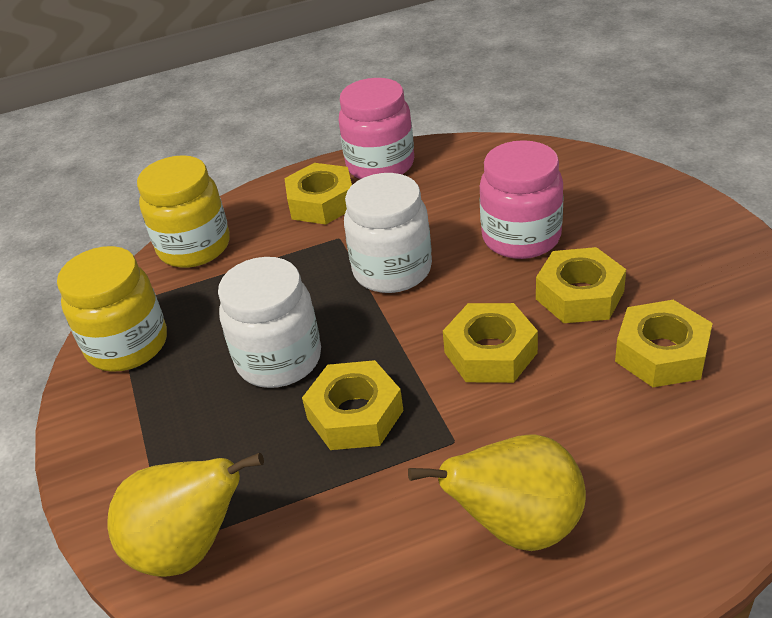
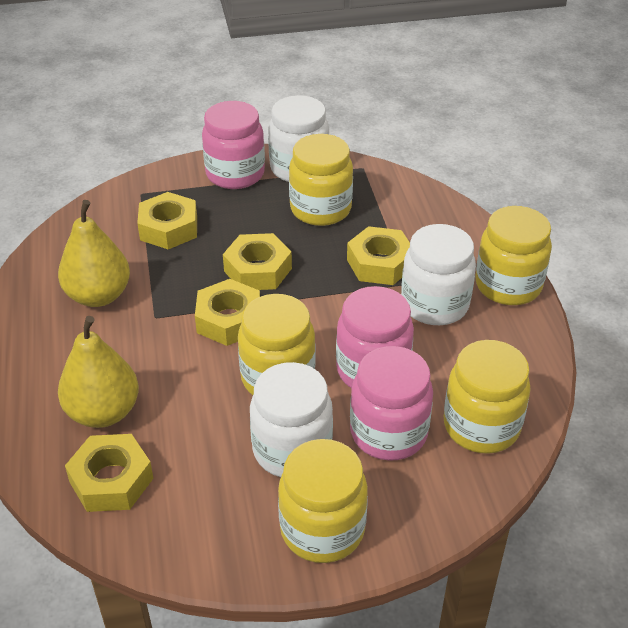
pink jar: [339,78,414,179] [480,140,564,259] = 2 -> [202,101,265,189] [336,286,414,388] [350,346,433,461] = 3
white jar: [218,257,321,388] [344,173,432,293] = 2 -> [250,362,333,477] [268,95,329,182] [401,224,476,325] = 3
yellow jar: [57,246,167,372] [137,155,230,268] = 2 -> [238,294,316,395] [278,439,368,563] [289,134,353,226] [444,340,531,454] [475,206,552,305] = 5

